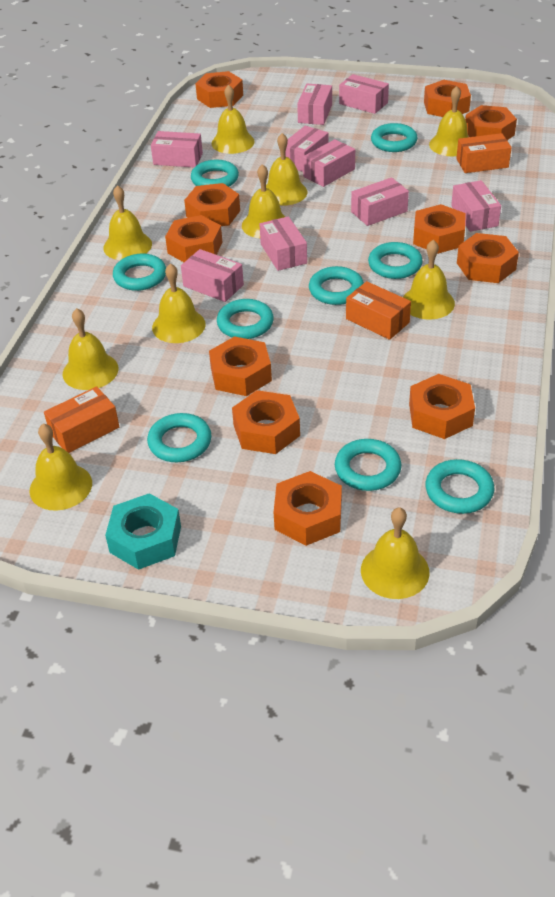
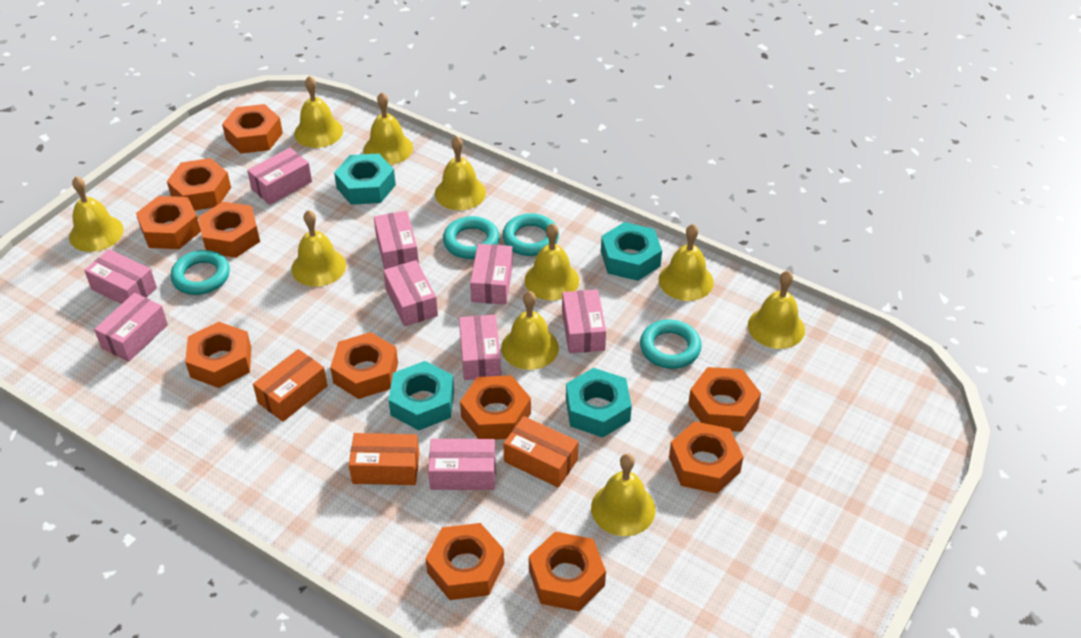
turquoise nut: [105,493,181,570] = 1 -> [334,154,396,205] [388,361,454,430] [566,368,632,438] [601,222,662,281] = 4
turquoise ring: [113,254,166,291] [147,413,211,462] [191,160,239,187] [217,299,274,339] [309,266,364,305] [335,439,401,491] [368,242,423,279] [371,123,417,152] [425,459,494,514] = 9 -> [170,250,230,295] [443,216,500,259] [502,213,559,256] [640,320,702,369] = 4

